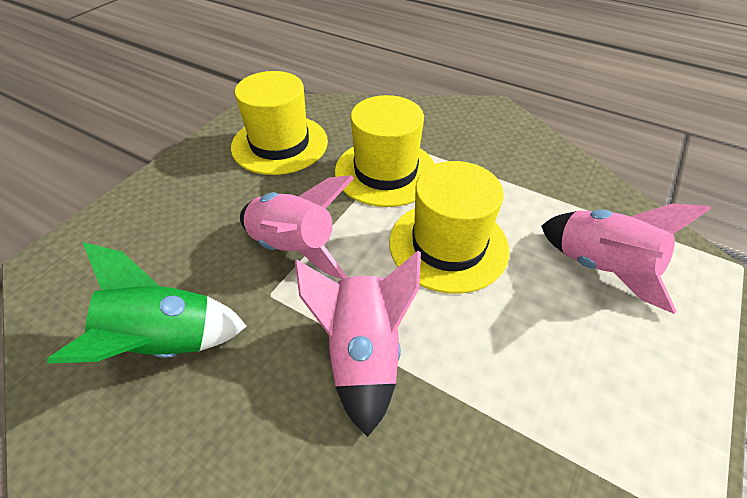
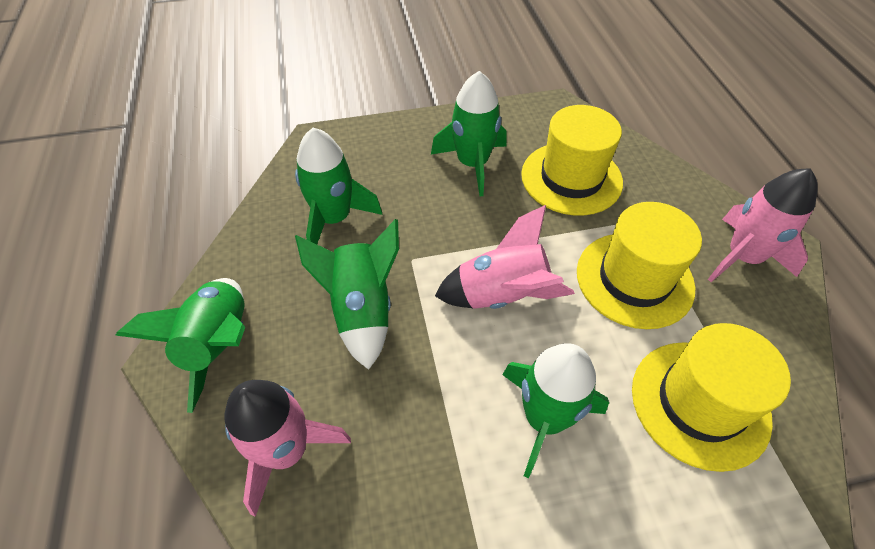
green rocket: [47,242,247,364] = 1 -> [115,278,245,413] [295,128,382,244] [295,219,399,370] [431,71,507,196] [502,343,609,478] = 5

